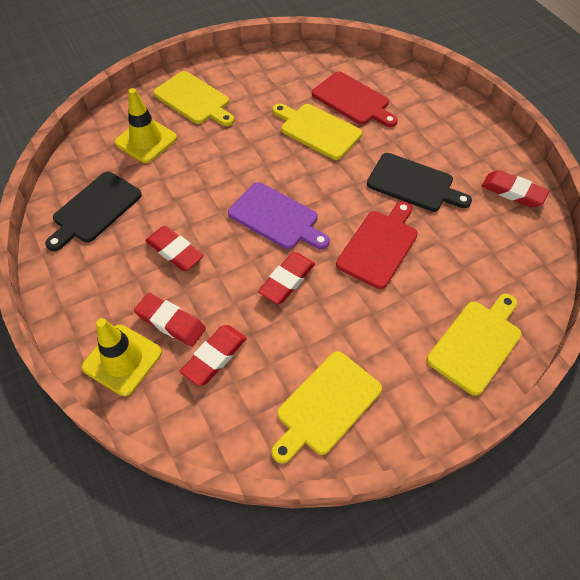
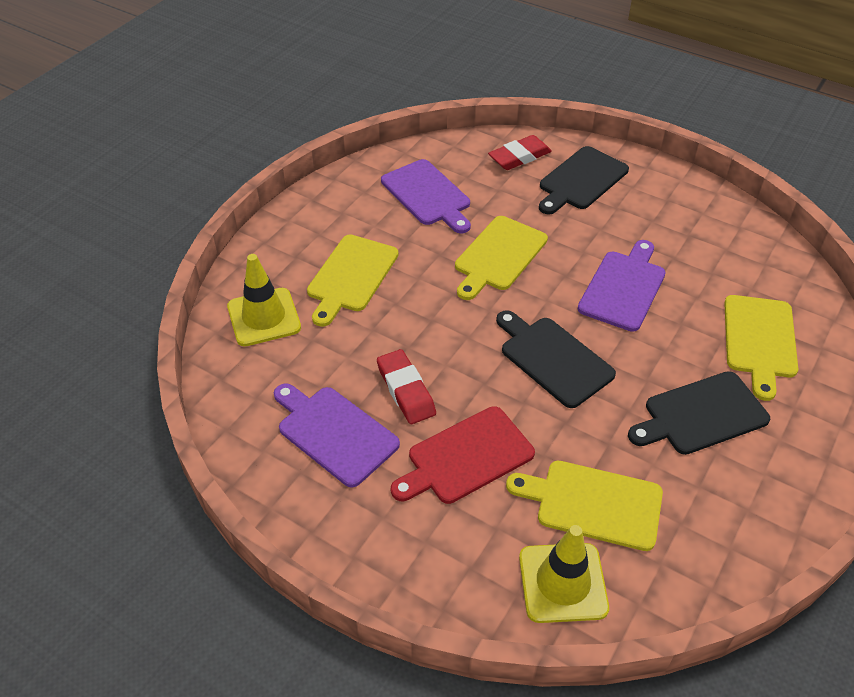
black cutting board: [45,172,142,251] [367,153,472,212] = 2 -> [496,310,616,408] [539,146,629,214] [628,371,770,455] = 3
purple cutting board: [228,182,330,249] = 1 -> [274,383,400,488] [381,159,471,233] [578,240,666,332] = 3
red cutting board: [312,71,398,127] [336,201,418,289] = 2 -> [391,406,535,504] = 1
red eraser: [134,293,206,347] [145,226,204,271] [180,325,247,386] [258,252,315,304] [482,170,549,207] = 5 -> [377,349,436,424] [488,135,552,170] = 2

